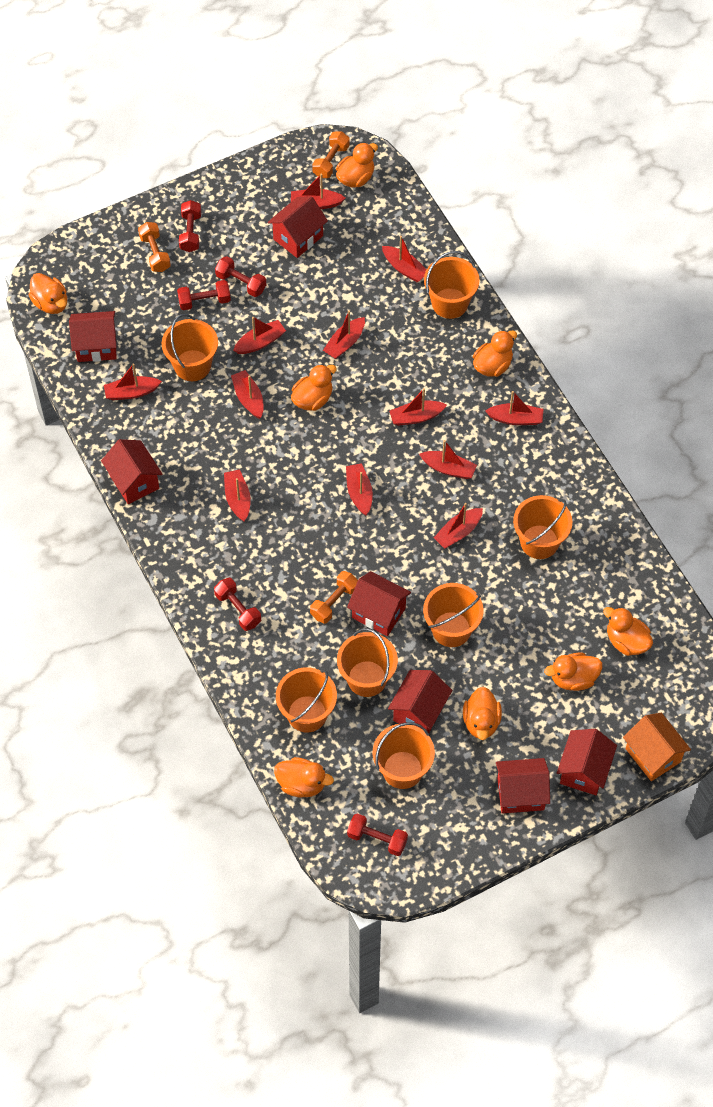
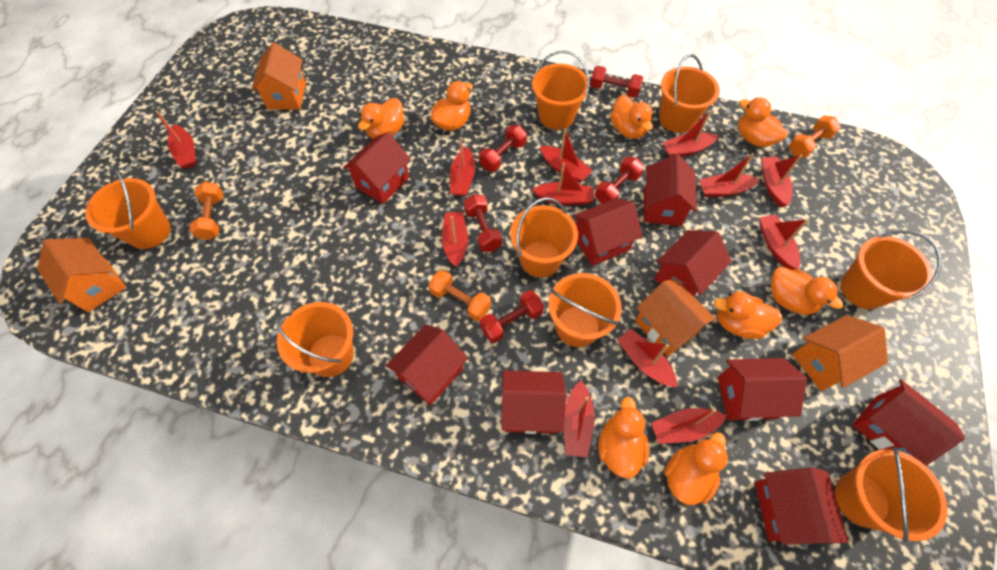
orange bucket: [162,314,218,381] [276,667,337,732] [337,628,398,697] [373,722,435,789] [423,583,483,647] [424,251,480,319] [513,495,572,559] = 7 -> [85,169,171,249] [277,302,354,377] [510,197,578,277] [532,50,590,130] [548,273,622,347] [659,54,720,133] [835,447,948,542] [841,230,942,309] = 8
orange house: [623,713,691,781] = 1 -> [37,238,126,312] [251,42,306,109] [635,279,716,356] [792,315,888,391] = 4
red house: [69,311,117,362] [101,439,162,504] [268,196,328,258] [347,571,411,636] [388,670,452,733] [496,758,550,813] [557,729,617,795] = 7 -> [343,132,410,204] [386,324,468,405] [501,371,566,434] [573,198,642,266] [644,154,697,226] [654,230,731,296] [718,358,807,421] [755,467,849,545] [853,379,965,466] = 9

